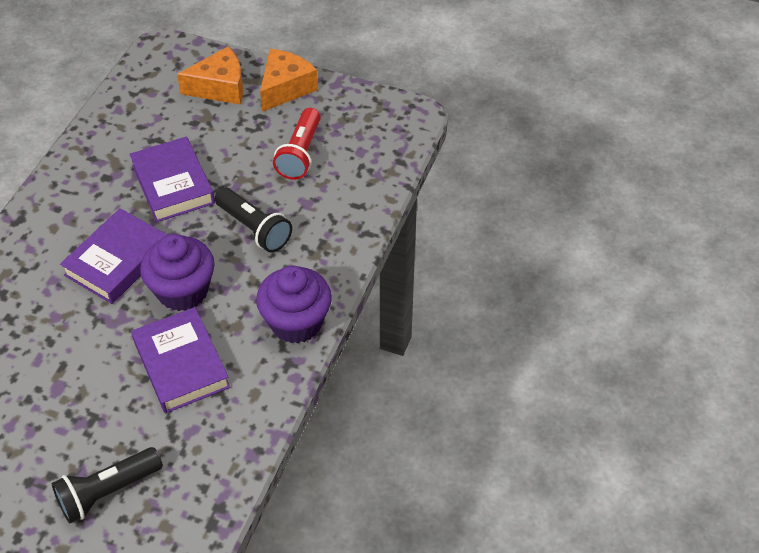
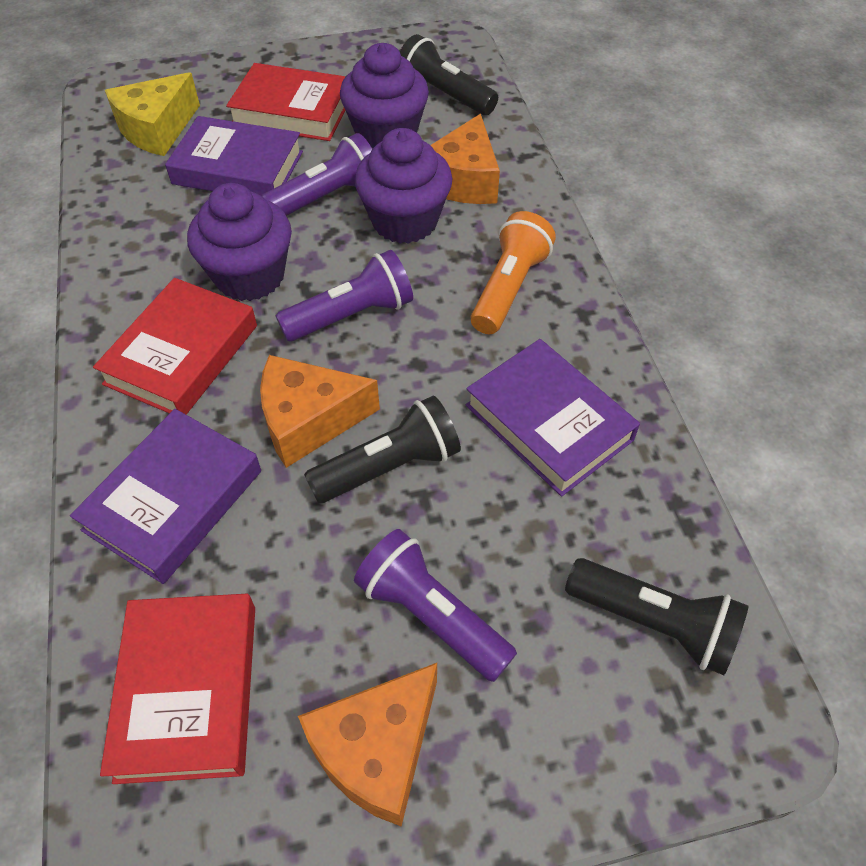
black flashlight: [52,447,163,523] [215,187,292,253] = 2 -> [304,395,461,503] [400,34,498,115] [565,558,749,675] = 3
orange cheese: [177,46,243,104] [260,49,318,112] = 2 -> [260,355,380,468] [298,663,437,827] [430,114,500,204] = 3
orange flashlight: none = 0 -> [471,211,556,334] = 1
purple cupcake: [140,234,214,311] [256,266,332,343] = 2 -> [187,183,292,301] [340,43,429,149] [355,128,452,244] = 3
purple flashlight: none = 0 -> [262,133,372,216] [276,250,413,341] [354,529,517,682] = 3
red book: none = 0 -> [93,278,257,415] [100,594,255,784] [226,63,346,141] = 3
red flashlight: [273,108,321,180] = 1 -> none = 0
yellow cheese: none = 0 -> [105,72,200,156] = 1

